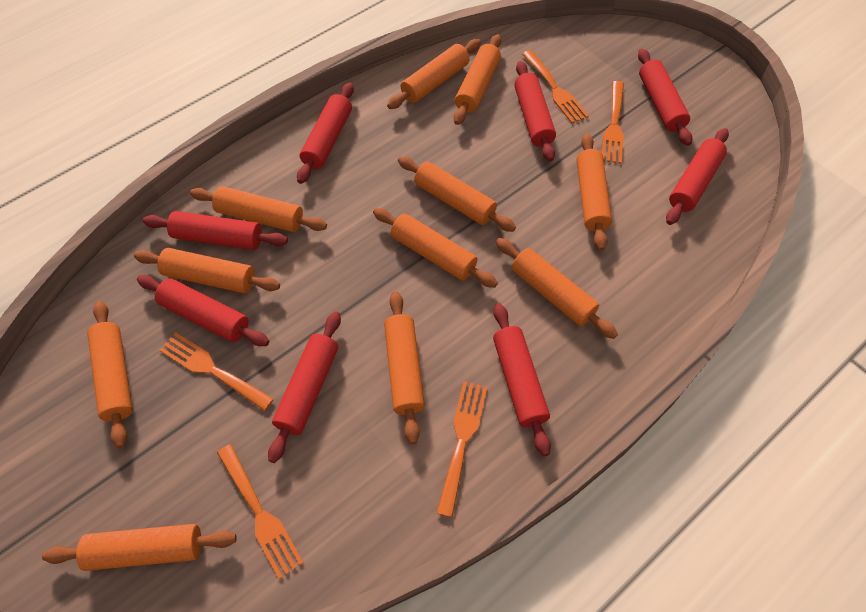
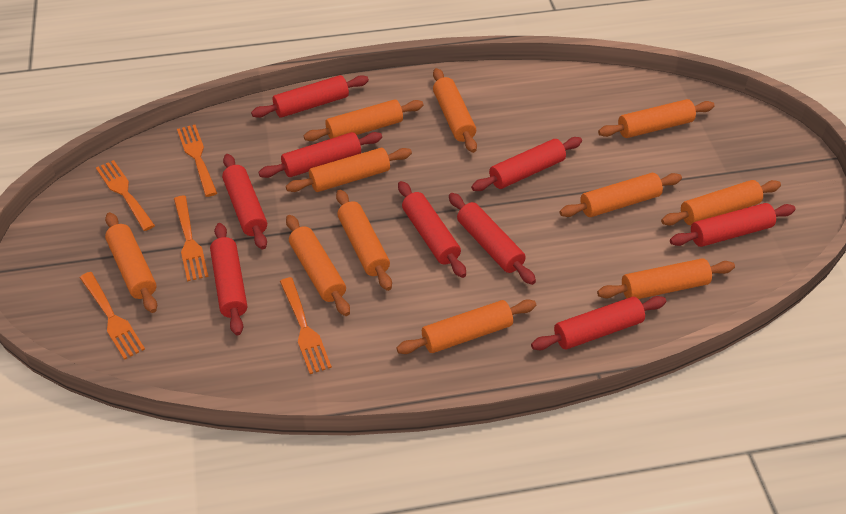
red rolling pin: [137,275,269,346] [143,211,288,250] [268,311,341,463] [297,82,354,184] [493,303,551,456] [514,61,556,162] [638,48,692,146] [666,128,729,225] = 8 -> [210,223,247,335] [222,154,267,250] [251,75,369,118] [258,132,382,178] [398,181,466,278] [449,193,536,285] [471,137,582,191] [531,296,666,350] [670,203,796,247] = 9

